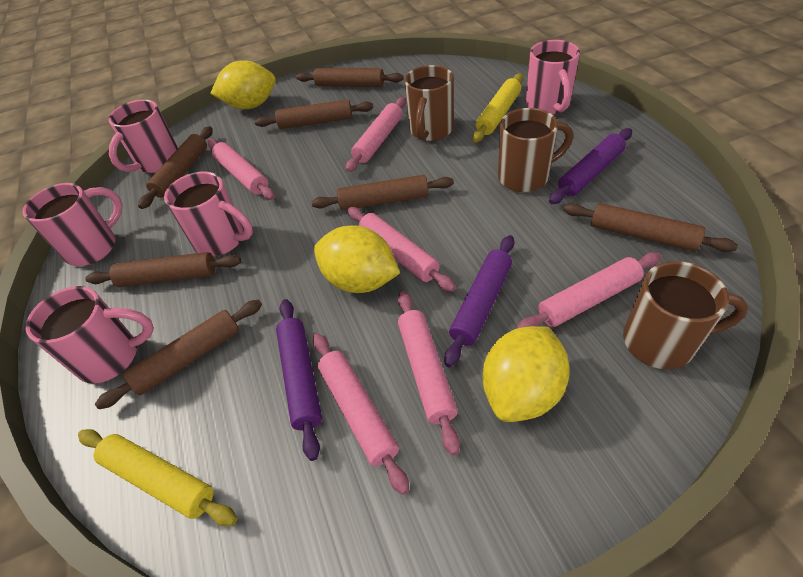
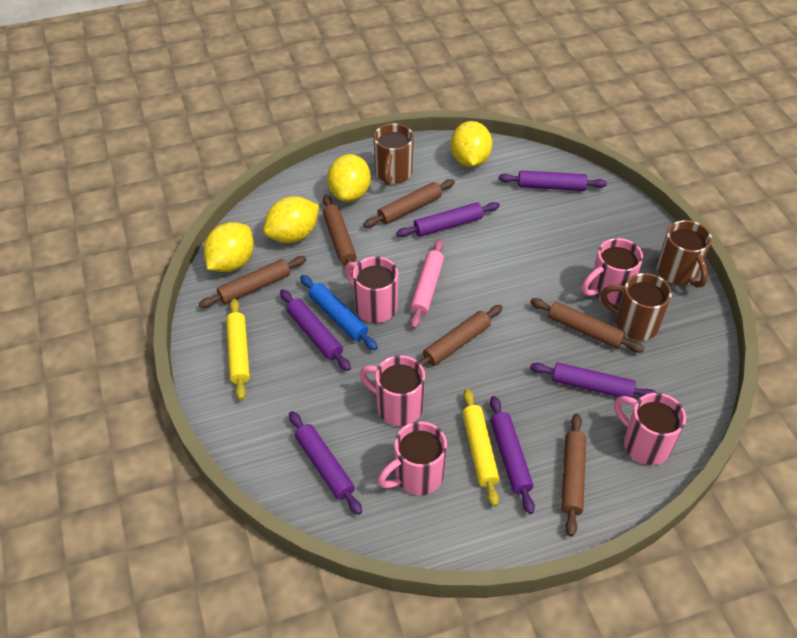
blue rolling pin: none = 0 -> [300,275,378,350] = 1
brown rolling pin: [85,252,241,287] [95,300,262,409] [138,126,213,209] [255,99,373,129] [296,68,403,87] [312,175,454,210] [564,203,738,252] = 7 -> [199,256,307,308] [323,195,357,274] [363,179,455,228] [418,305,503,367] [530,298,645,353] [561,414,586,537] = 6
pink rolling pin: [208,139,275,200] [313,333,409,495] [346,97,406,172] [348,207,456,292] [398,291,460,455] [516,252,661,329] = 6 -> [410,239,444,329] = 1
purple rolling pin: [276,299,322,461] [444,235,514,367] [549,128,632,204] = 3 -> [280,289,351,371] [289,411,362,515] [396,202,500,237] [490,396,535,514] [499,170,607,191] [530,363,657,398] = 6
yellow lemon: [210,60,276,109] [314,225,400,293] [483,326,569,422] = 3 -> [204,222,254,272] [263,196,319,243] [327,154,371,202] [450,121,492,167] = 4

